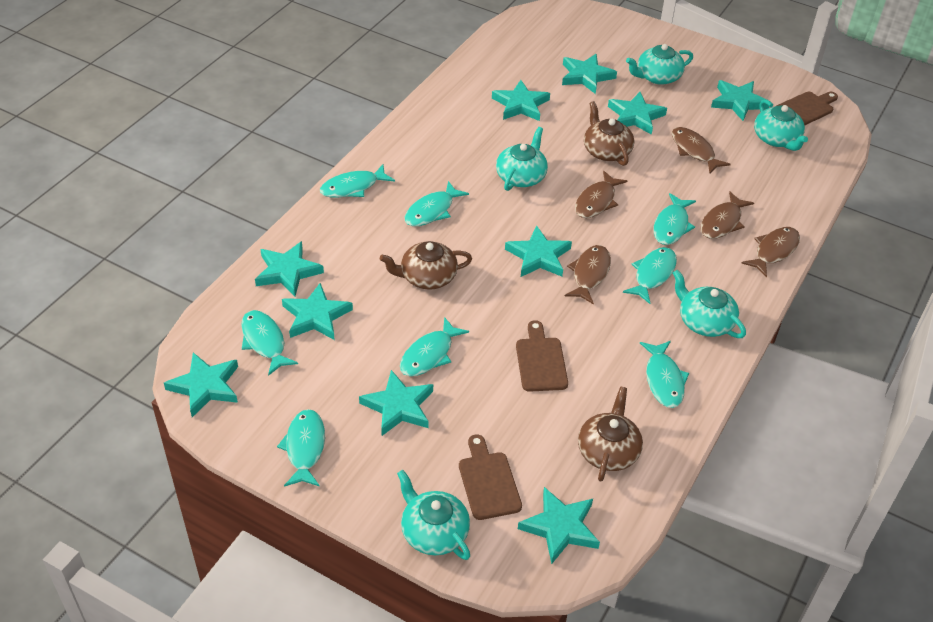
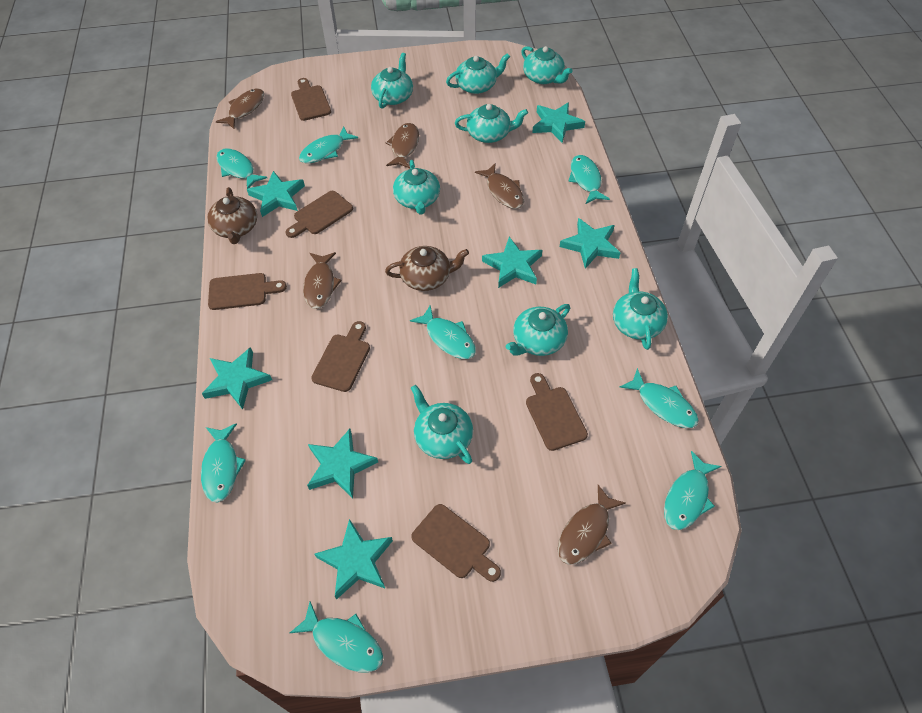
brown cutting board: [459,435,522,520] [516,320,568,392] [776,92,838,125] = 3 -> [208,273,287,310] [286,191,353,238] [291,78,331,121] [311,321,370,392] [411,504,501,582] [526,373,588,451] = 6
brown teapot: [380,241,472,290] [578,387,643,481] [584,101,634,166] = 3 -> [207,187,257,244] [385,246,469,291] = 2
turquoise star: [164,352,238,417] [255,241,324,296] [282,283,353,340] [359,370,433,436] [492,80,550,121] [505,226,572,277] [518,487,600,564] [562,54,617,94] [608,92,667,135] [711,80,769,121] = 10 -> [202,347,272,410] [247,171,305,217] [307,429,378,499] [314,519,393,600] [482,237,542,288] [532,102,585,143] [560,218,620,269] = 7
turquoise teapot: [397,470,470,560] [496,127,548,191] [626,44,693,85] [673,269,746,338] [754,99,808,151] = 5 -> [371,53,413,109] [393,160,440,215] [411,385,473,464] [446,53,510,94] [455,104,528,143] [506,304,570,356] [521,46,573,84] [613,268,668,350] = 8

